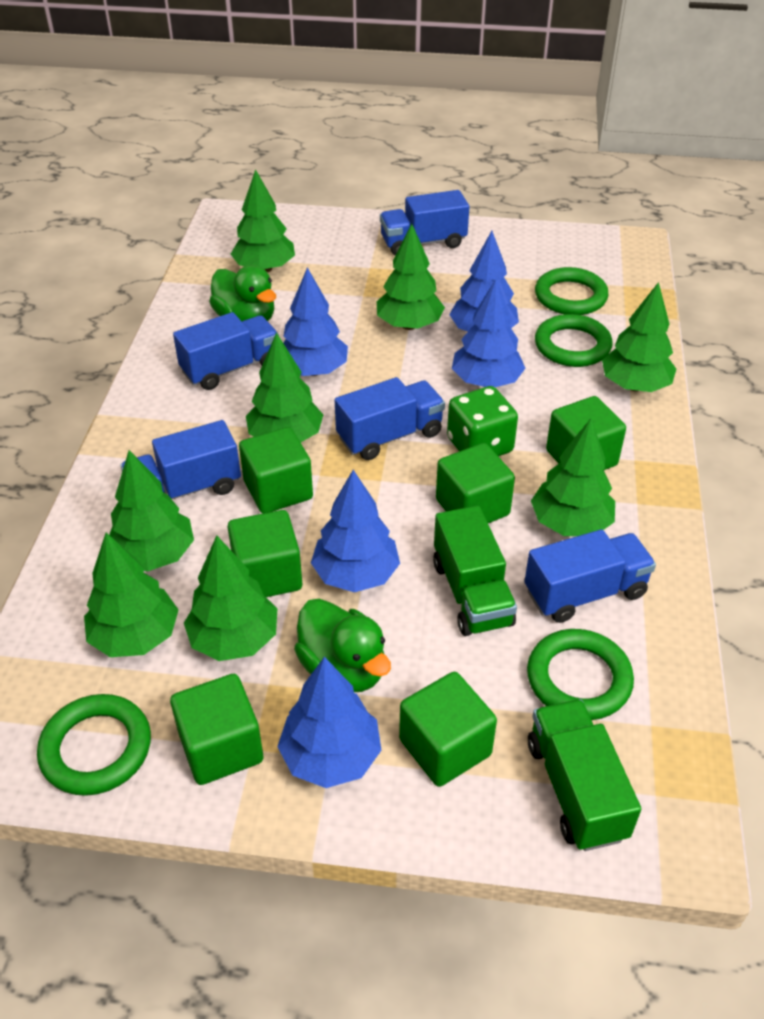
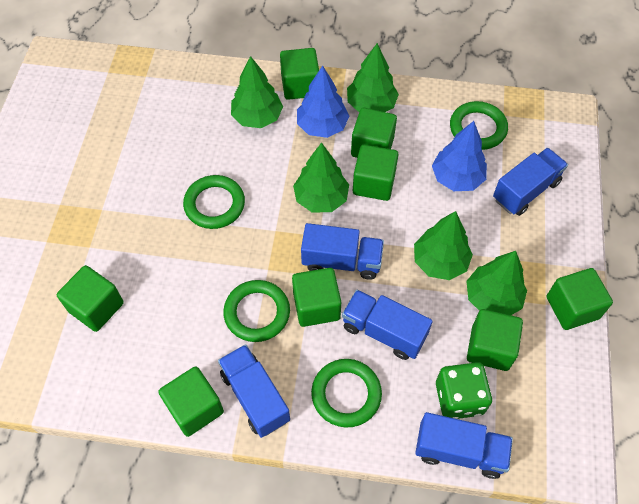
blue tree: [277,657,381,788] [283,267,348,376] [311,470,400,592] [449,231,519,331] [452,279,525,387] = 5 -> [297,65,349,138] [432,121,487,191] = 2
green cube: [170,674,263,785] [228,510,302,597] [239,427,313,513] [399,672,497,787] [436,443,515,523] [546,396,626,470] = 6 -> [57,265,124,332] [159,366,224,437] [280,48,319,100] [292,268,341,327] [351,108,397,158] [353,145,399,201] [467,309,523,371] [547,268,613,330] = 8
green duck: [209,265,276,321] [294,599,391,692] = 2 -> none = 0
green tree: [84,533,179,657] [109,450,194,571] [184,535,277,661] [231,169,295,272] [246,333,323,443] [377,224,445,330] [531,419,615,536] [602,282,676,392] = 8 -> [231,56,283,128] [293,142,349,212] [347,43,399,112] [414,211,473,280] [466,251,527,315] = 5
green truck: [433,505,517,636] [528,699,641,851] = 2 -> none = 0

